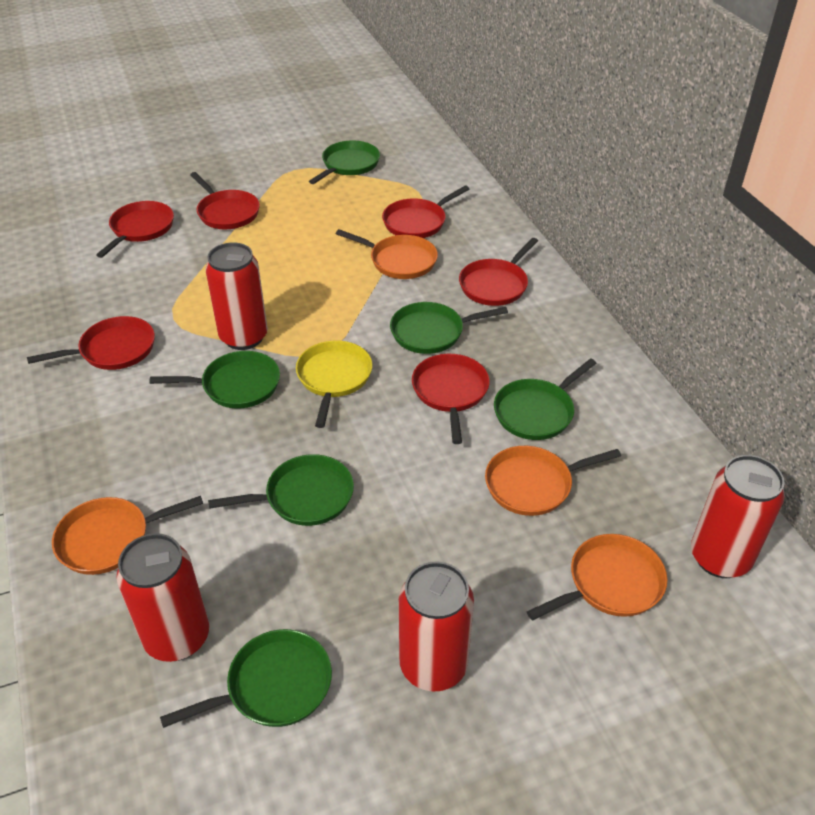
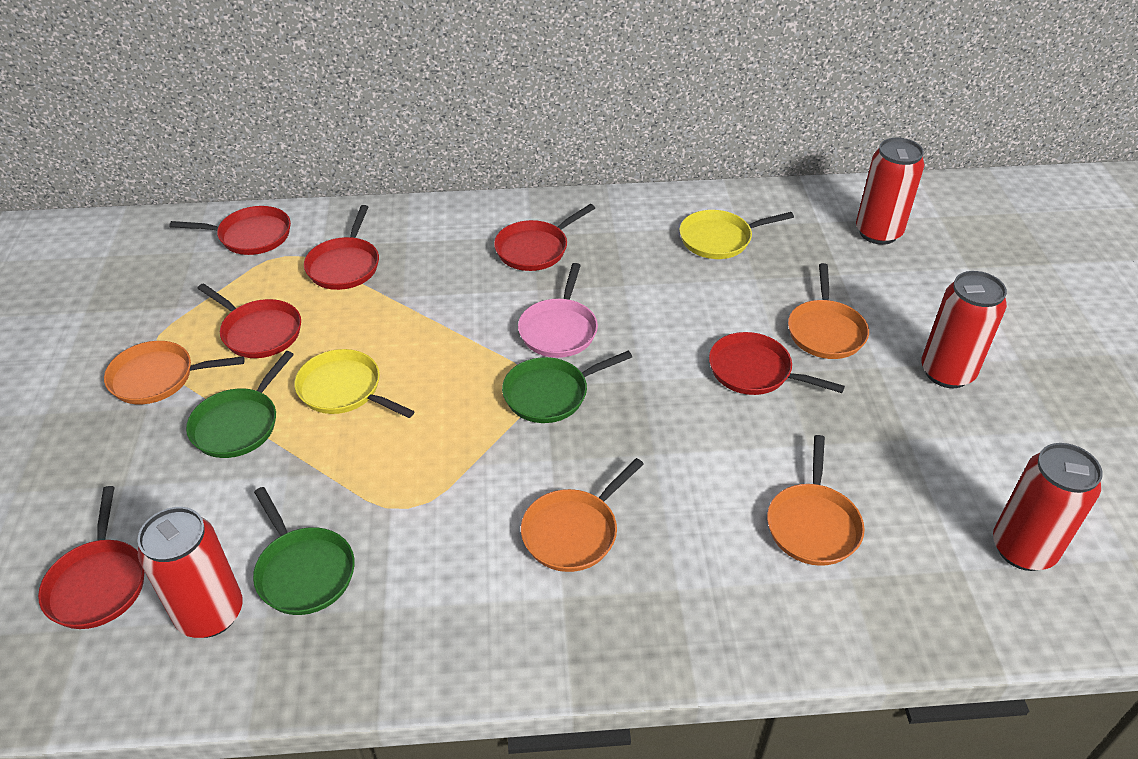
green pan: [150,351,280,408] [160,629,332,728] [208,454,354,526] [309,140,380,184] [390,302,508,354] [494,358,597,440] = 6 -> [186,351,294,458] [253,487,355,615] [502,351,632,423] = 3
pink pan: none = 0 -> [518,263,598,358] = 1
yellow pan: [296,341,372,428] = 1 -> [294,349,415,418] [679,210,794,259] = 2

